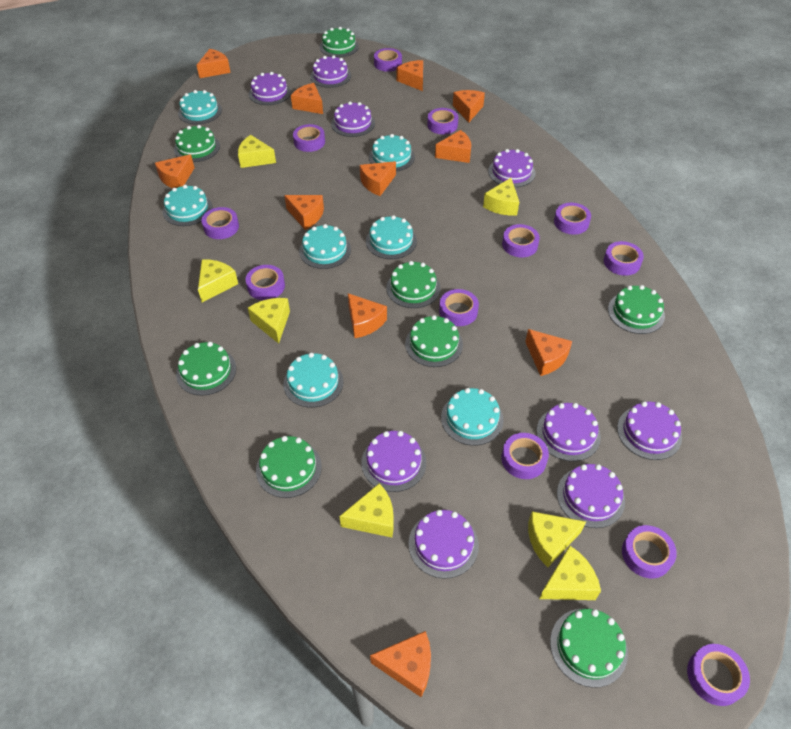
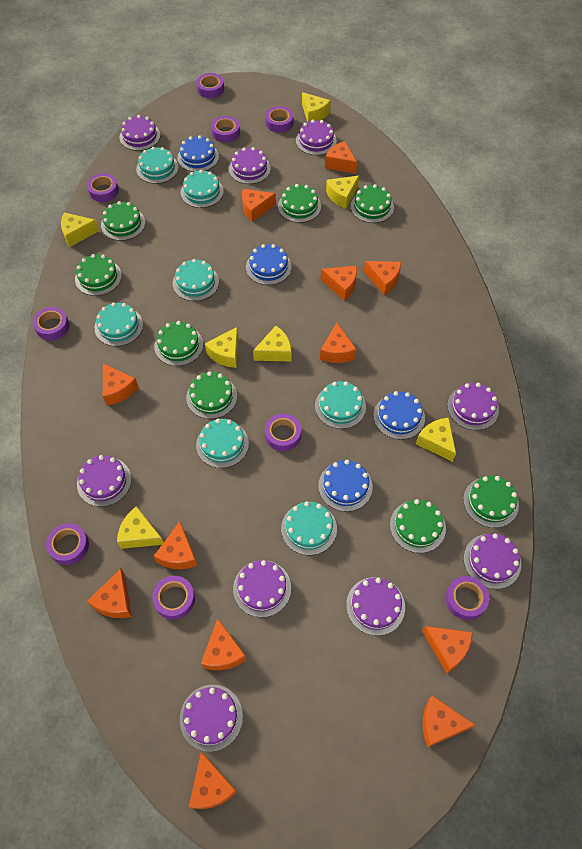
blue cake: none = 0 -> [177,135,219,172] [246,244,292,285] [318,460,373,512] [373,391,425,440] = 4
orange cheese: [155,154,194,188] [197,49,231,78] [284,195,324,230] [291,83,323,114] [348,293,387,338] [360,161,396,196] [370,631,431,697] [397,60,423,91] [435,130,471,163] [453,90,485,122] [525,329,572,376] = 11 -> [87,568,132,618] [103,363,139,405] [154,522,197,569] [189,752,237,809] [201,618,246,670] [242,189,276,222] [320,323,357,363] [321,266,357,301] [325,141,357,174] [364,261,401,295] [422,626,473,673] [423,696,475,747] = 12
purple tape: [202,207,239,239] [246,265,285,300] [293,124,325,152] [374,48,402,72] [427,108,458,134] [439,289,479,326] [501,433,549,479] [502,224,540,257] [554,203,591,235] [604,241,644,276] [622,525,677,578] [687,644,750,706] = 12 -> [33,307,69,340] [46,523,89,565] [87,173,119,202] [152,576,195,620] [196,73,224,98] [211,116,240,143] [265,106,293,133] [265,414,301,451] [445,576,489,620] = 9

